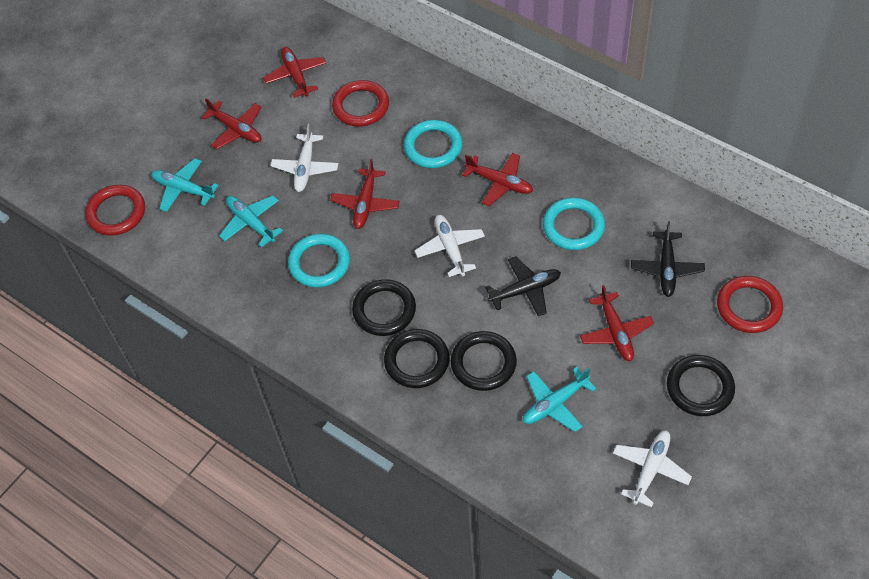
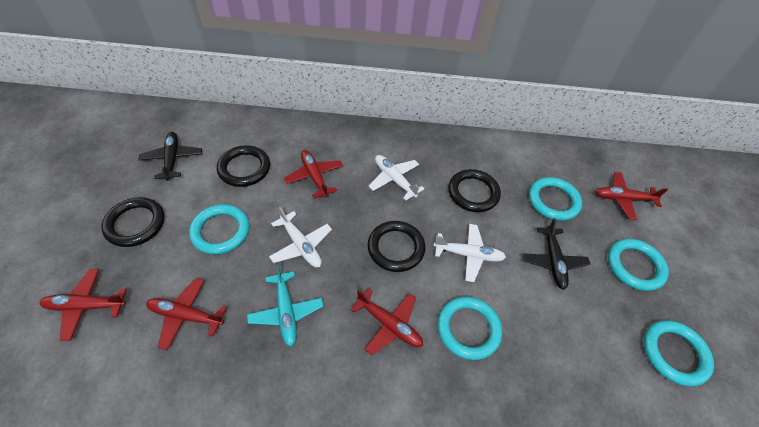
red ring: [85,185,145,236] [332,80,389,127] [717,276,783,333] = 3 -> none = 0
turquoise plane: [151,158,219,212] [219,196,283,248] [523,367,597,432] = 3 -> [247,265,323,347] = 1
turquoise ring: [288,234,350,288] [404,120,463,168] [543,197,605,250] = 3 -> [189,204,249,254] [437,297,502,360] [529,177,582,221] [608,239,669,291] [643,320,714,386] = 5

